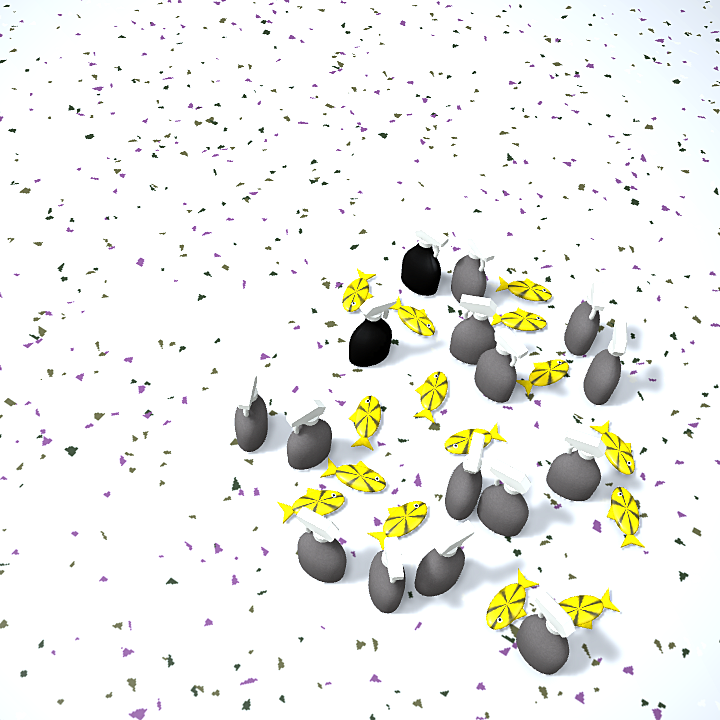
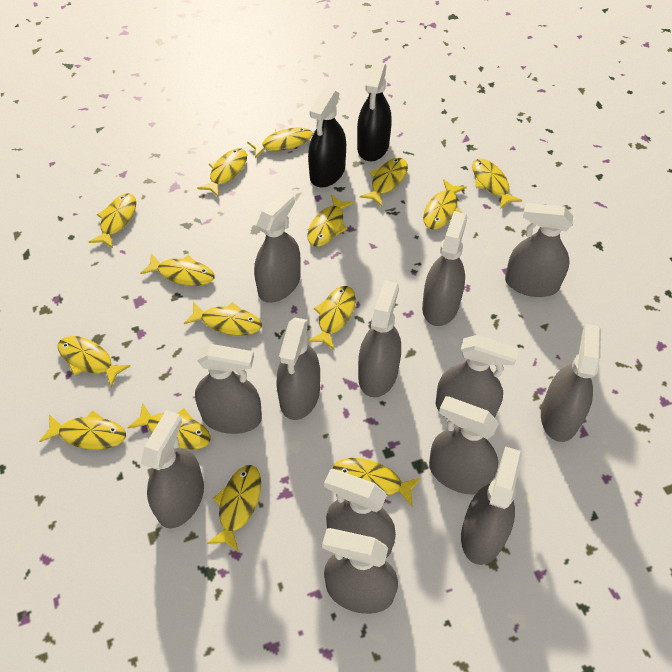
grey spray bottle: [235,374,268,452] [286,399,332,470] [296,507,347,583] [368,536,406,613] [414,520,475,596] [445,432,485,520] [450,294,497,365] [451,234,495,303] [474,328,529,403] [477,459,532,537] [516,591,575,675] [546,428,607,501] [564,281,606,356] [583,319,628,405] = 14 -> [141,410,204,529] [195,344,262,434] [254,191,301,303] [276,318,320,420] [322,528,398,614] [324,469,396,558] [358,280,401,397] [422,211,468,326] [429,396,499,495] [436,335,519,418] [461,446,522,565] [505,203,573,297] [541,324,601,442] = 13

